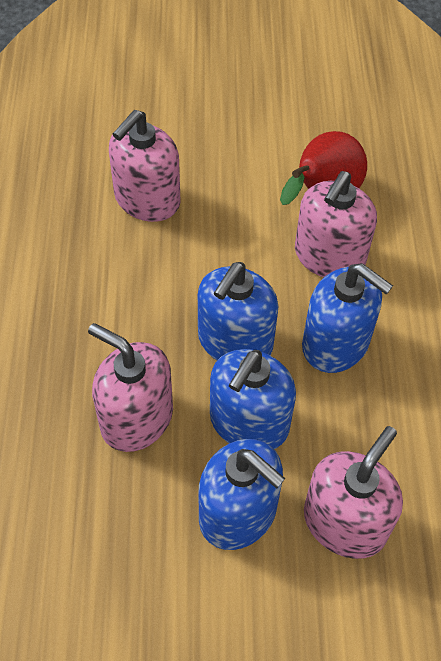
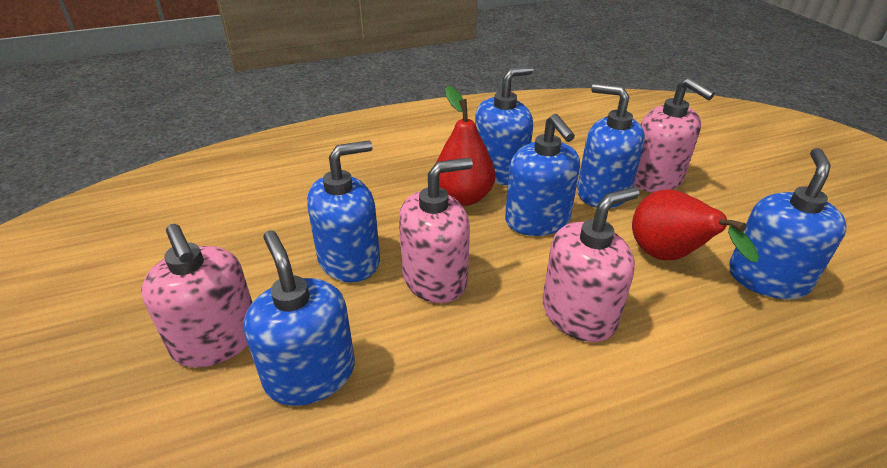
blue soap dispenser: [198,262,278,360] [199,439,285,550] [210,349,296,449] [302,263,393,373] = 4 -> [244,230,355,406] [307,140,380,282] [475,66,534,185] [505,114,580,236] [577,84,645,208] [729,148,847,299] = 6
red pear: [280,131,367,205] = 1 -> [435,86,496,206] [632,189,759,263] = 2

